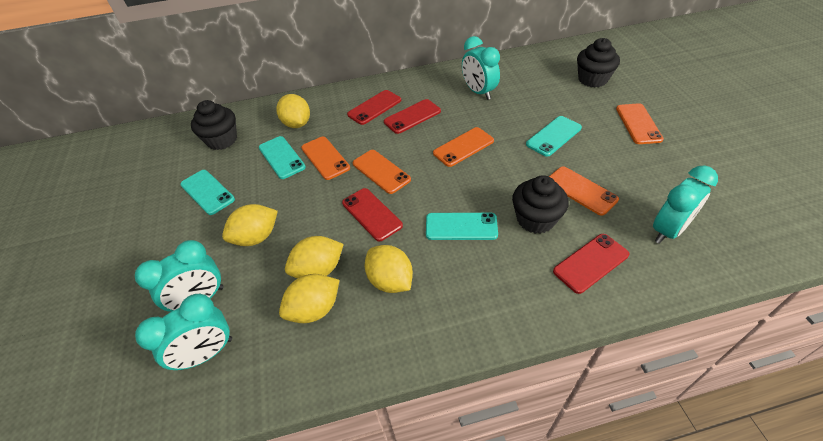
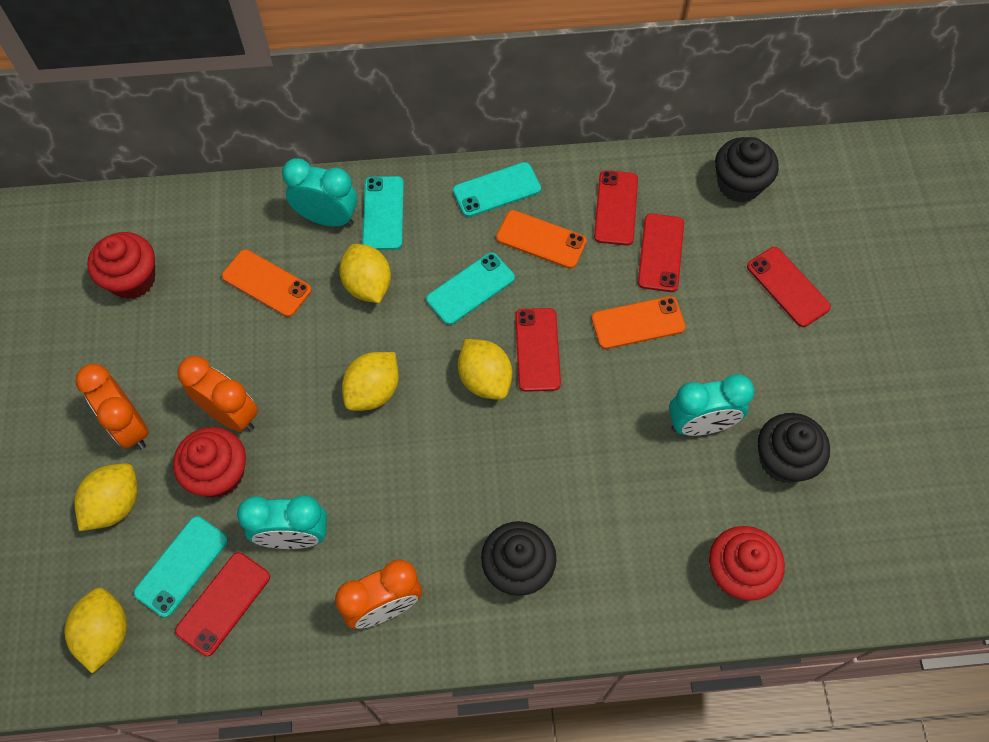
orange clock: none = 0 -> [76,364,149,449] [177,356,258,432] [335,559,422,629] = 3
orange phone: [301,137,350,180] [353,150,411,194] [433,127,494,167] [549,166,619,216] [616,103,664,144] = 5 -> [222,249,311,317] [496,210,587,269] [592,296,686,349] = 3
red cupcake: none = 0 -> [87,232,155,299] [173,427,246,497] [709,526,785,601] = 3
red phone: [342,188,403,241] [347,90,401,125] [384,99,441,134] [553,234,629,294] = 4 -> [175,552,270,656] [515,308,561,392] [594,170,638,246] [638,214,684,292] [747,247,831,327] = 5
turquoise clock: [135,240,224,312] [135,294,232,370] [462,36,500,100] [653,165,718,244] = 4 -> [237,495,327,549] [282,158,357,227] [669,374,755,436] = 3

